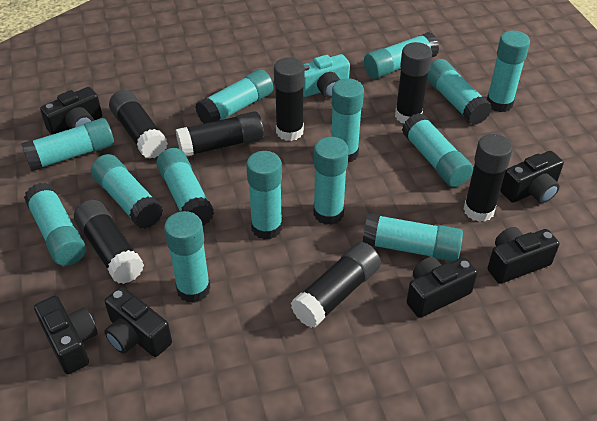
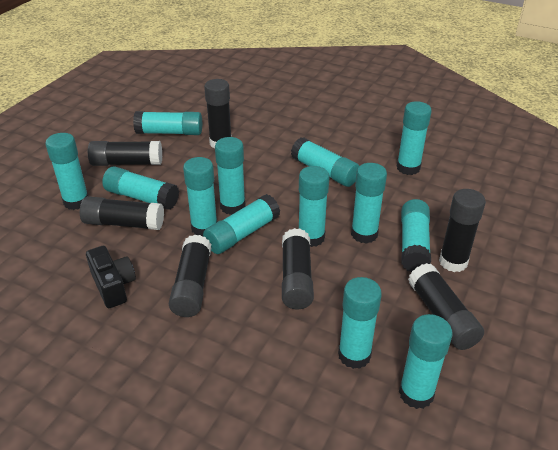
black camera: [34,296,98,374] [40,87,102,135] [104,287,172,357] [406,257,477,318] [488,227,559,284] [500,151,564,203] = 6 -> [86,246,136,308] = 1
turquoise camera: [303,54,350,98] = 1 -> none = 0
turquoise glue stick: [21,118,114,171] [24,183,86,266] [91,154,163,229] [156,148,214,226] [164,211,211,303] [196,69,274,124] [246,151,282,240] [313,137,349,225] [331,78,364,162] [363,213,463,262] [364,32,439,79] [402,113,473,187] [427,59,492,125] [487,31,530,112] = 14 -> [45,133,89,210] [102,166,179,210] [133,111,202,135] [183,157,217,237] [203,194,280,254] [215,137,246,215] [291,137,359,187] [299,166,329,247] [338,277,382,369] [351,163,387,244] [396,101,432,175] [399,314,453,409] [401,199,431,272] = 13

